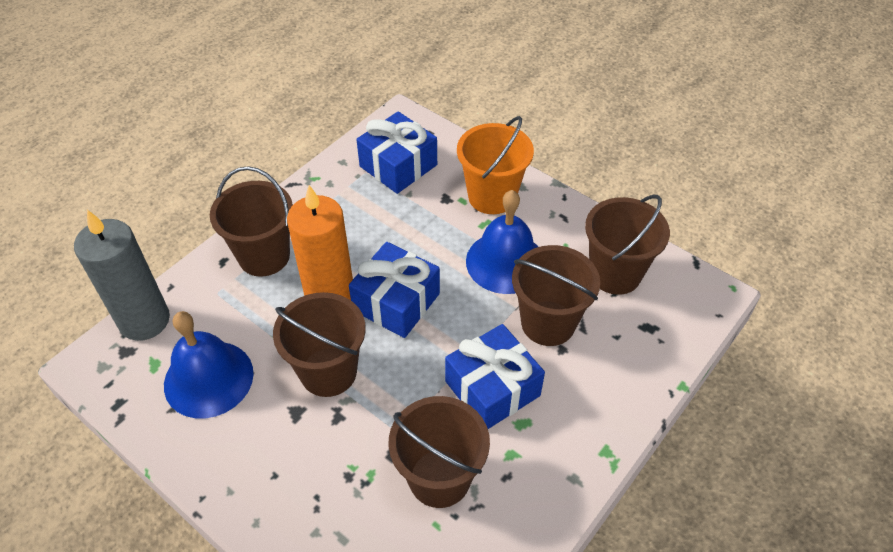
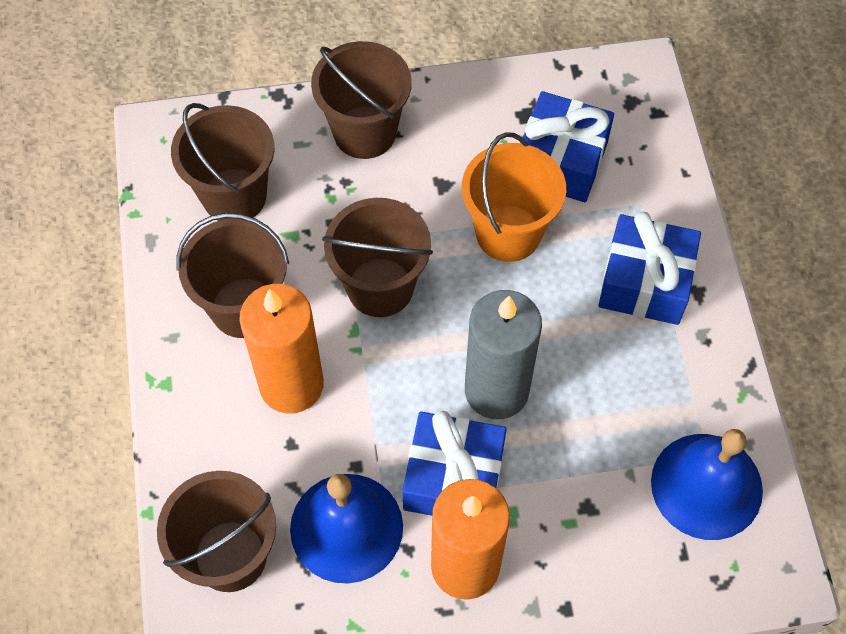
orange candle: [287,185,353,300] = 1 -> [239,284,324,413] [431,479,510,600] = 2

